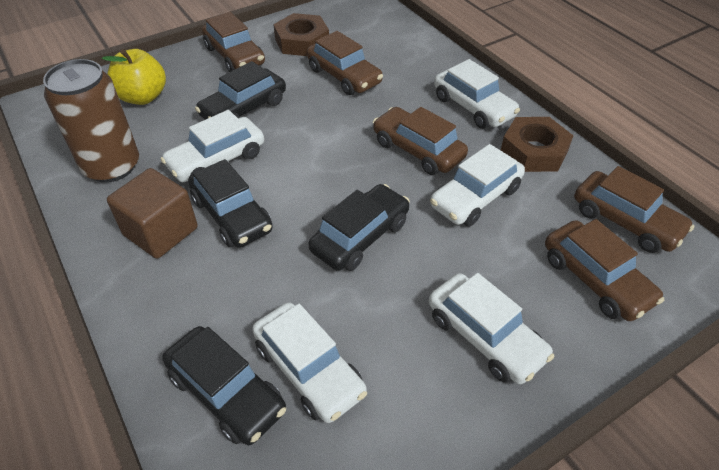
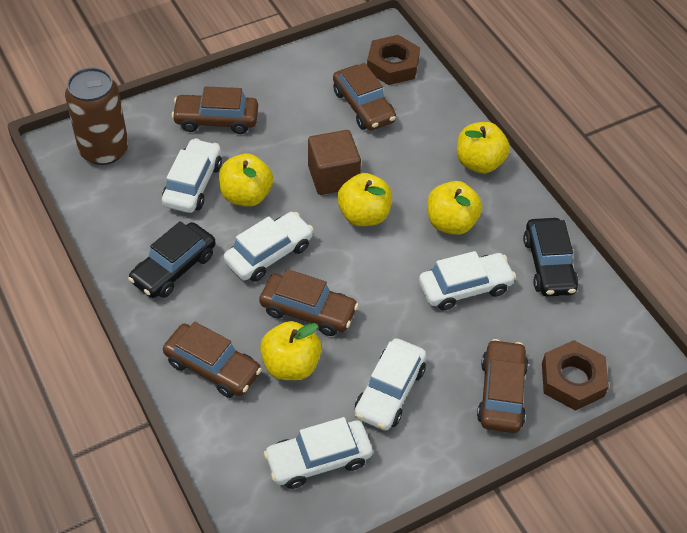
black car: [162,326,286,445] [188,159,273,248] [195,61,286,120] [308,184,410,271] = 4 -> [128,221,216,298] [523,218,579,297] = 2
yellow apple: [102,49,166,105] = 1 -> [219,153,273,207] [260,321,322,380] [337,173,392,226] [427,181,482,235] [457,122,510,173] = 5

